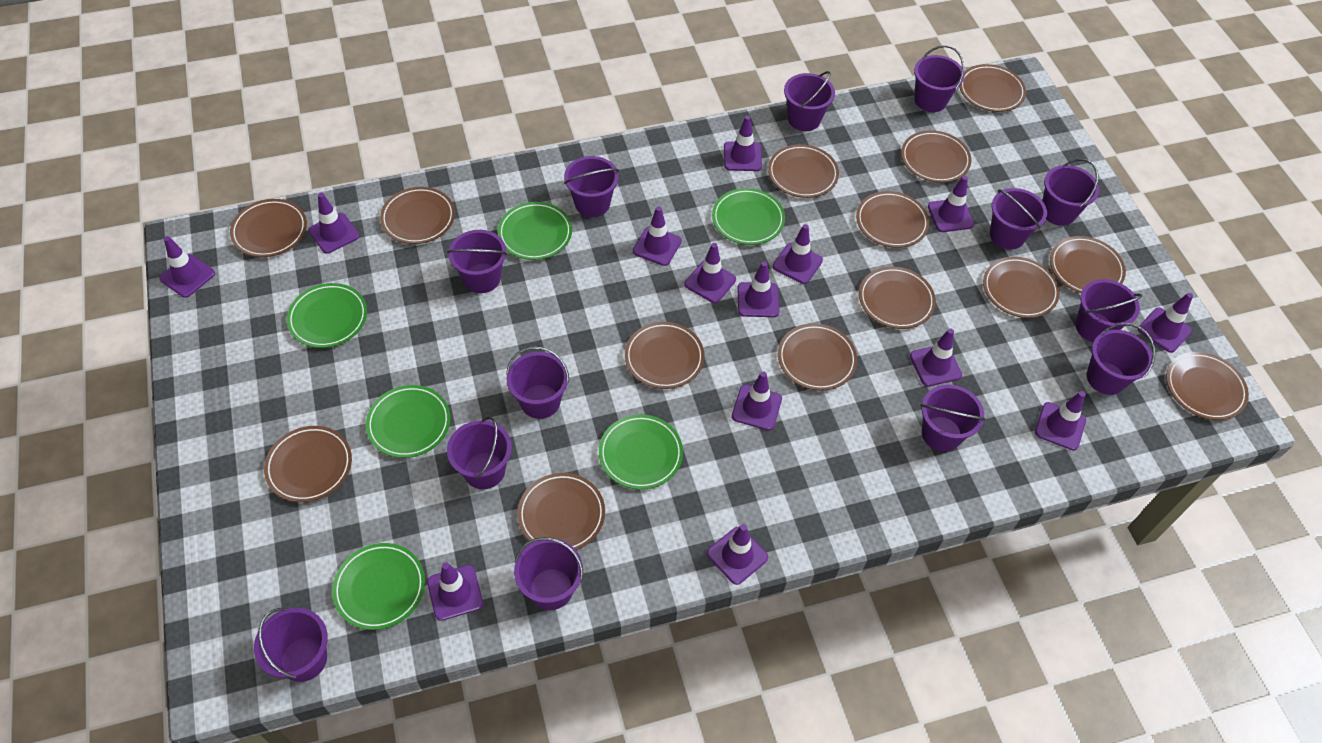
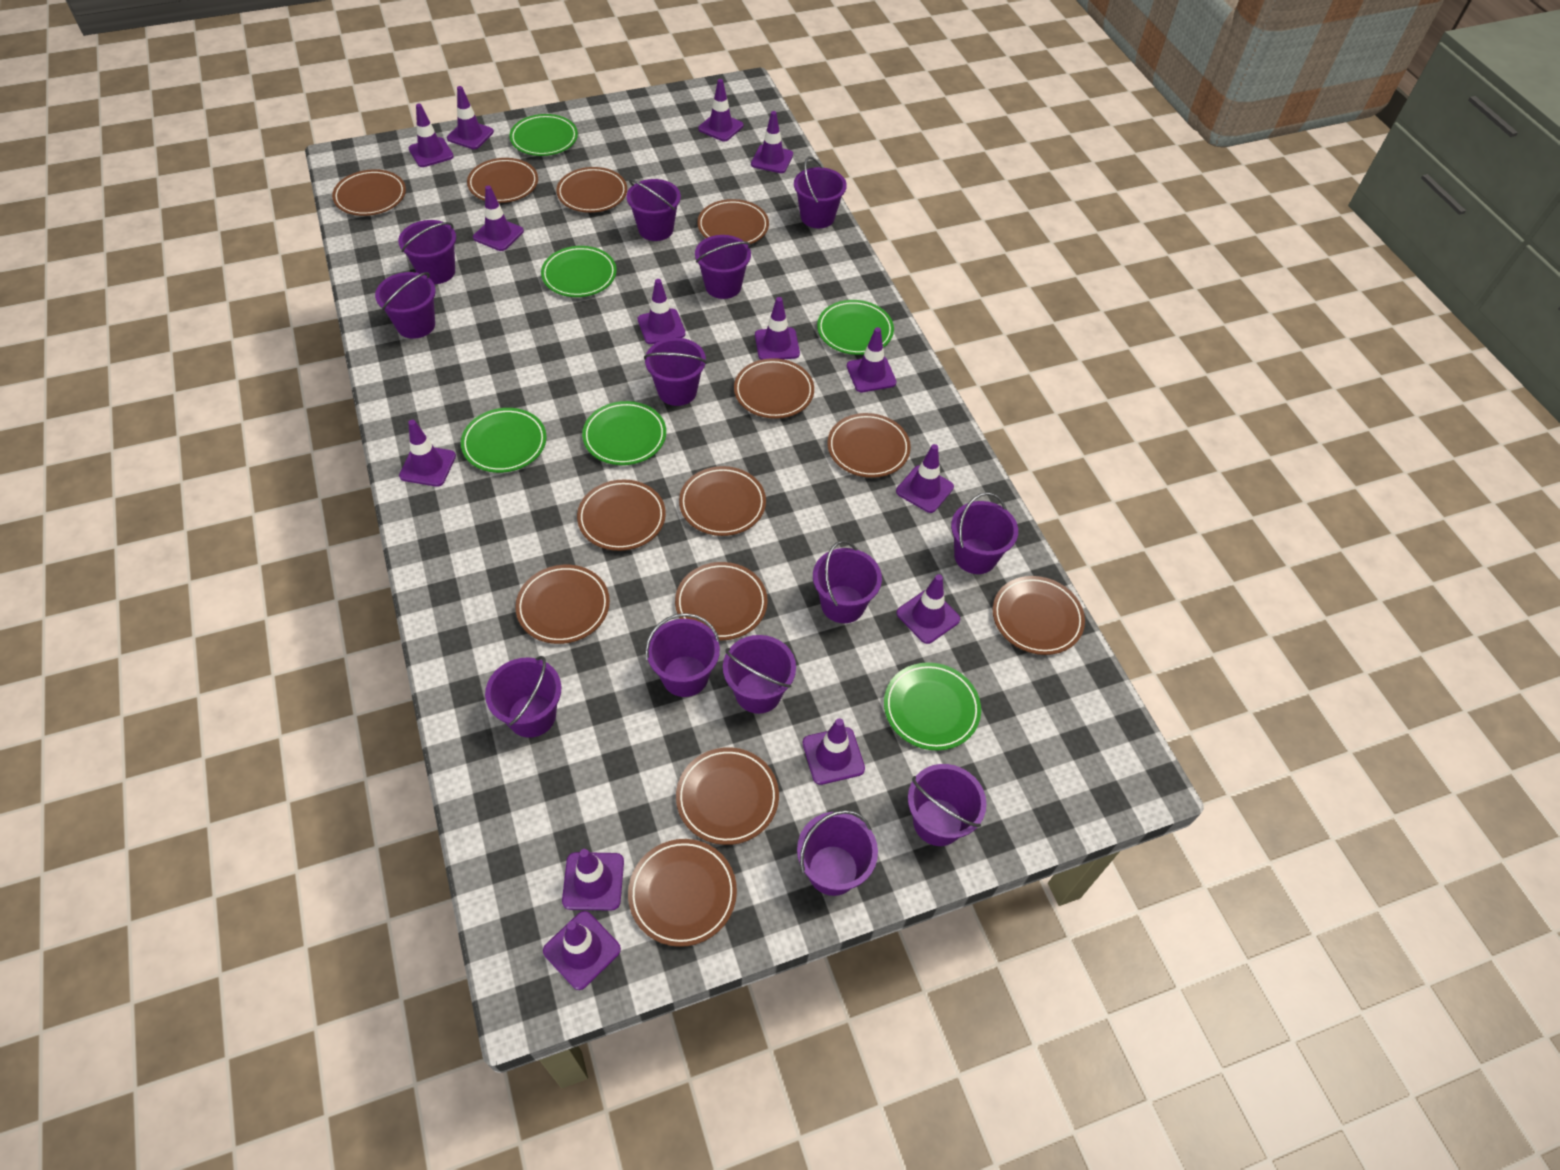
brown plate: [230,199,307,257] [264,426,352,502] [380,187,455,244] [517,473,605,550] [625,322,704,389] [768,144,839,198] [778,323,857,391] [856,191,929,248] [859,267,936,329] [901,130,971,183] [959,64,1026,112] [983,257,1060,318] [1050,236,1126,293] [1166,352,1249,420] = 14 -> [332,169,406,216] [467,158,538,203] [515,565,610,644] [556,167,627,213] [577,480,666,551] [628,839,737,947] [675,562,768,640] [676,747,779,845] [679,466,766,536] [697,199,769,244] [734,358,814,419] [827,413,911,478] [993,576,1085,655] = 13

